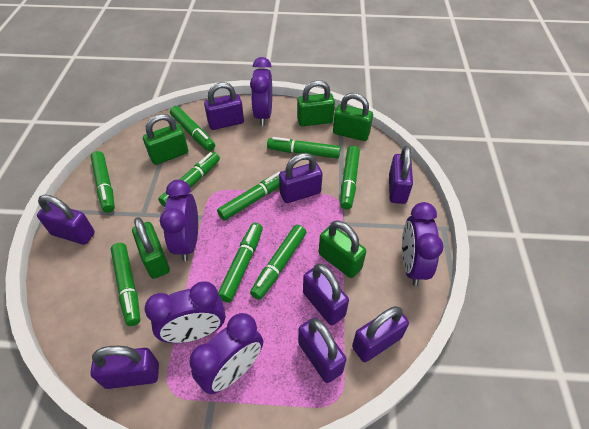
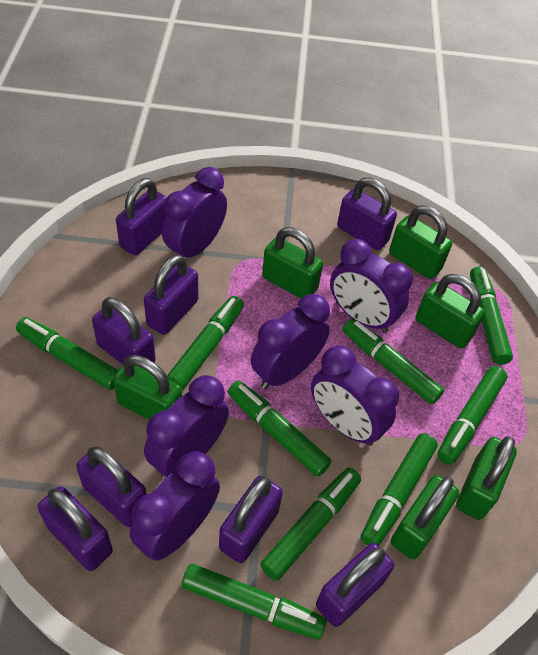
green padlock: [132,217,170,279] [143,114,188,165] [297,80,335,126] [319,220,366,278] [333,93,373,141] = 5 -> [113,355,182,420] [262,227,323,298] [389,206,452,279] [391,475,459,559] [415,274,485,349] [456,436,517,520] = 6
purple clock: [145,281,225,343] [160,180,198,261] [189,313,263,394] [250,57,272,126] [402,202,444,286] = 5 -> [130,451,220,561] [144,375,229,479] [162,167,227,257] [251,294,330,389] [311,346,399,446] [330,239,413,333] = 6

